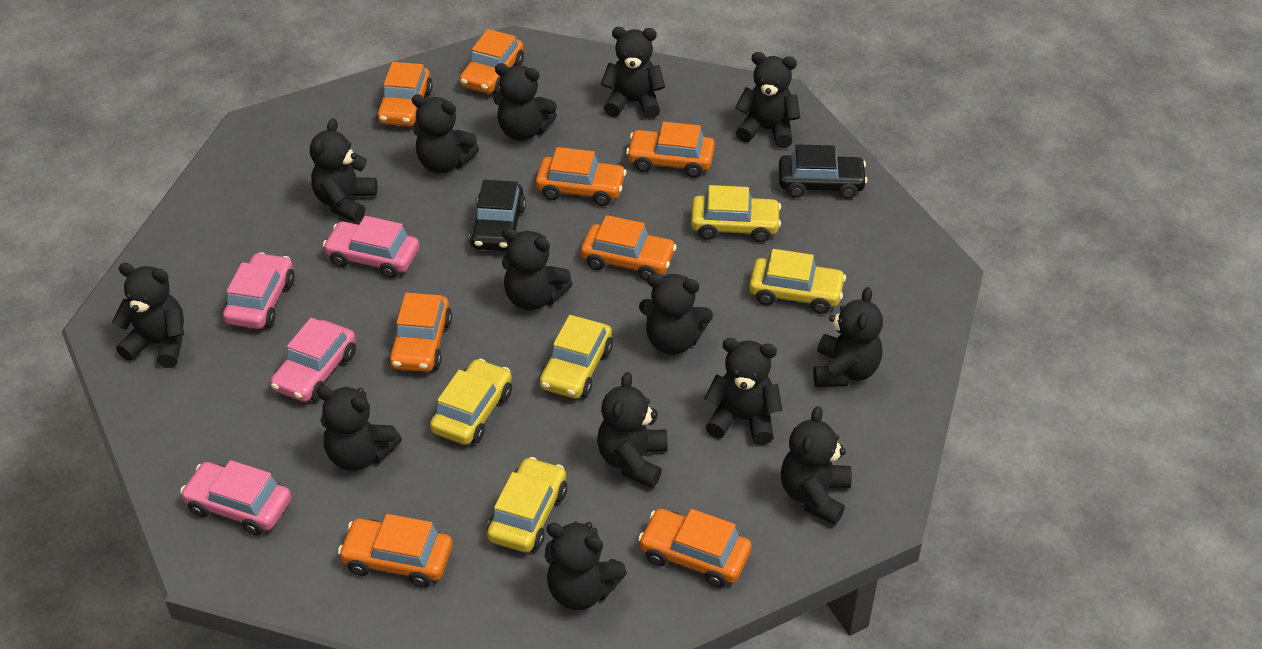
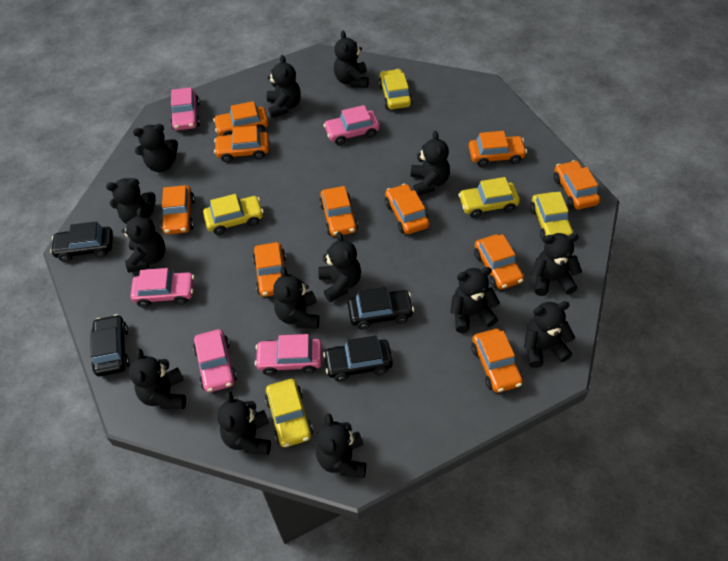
black car: [469,180,526,251] [779,145,868,199] = 2 -> [50,221,113,262] [90,314,129,376] [323,336,393,382] [348,287,414,330] = 4
orange car: [338,514,453,588] [376,62,433,126] [388,293,452,372] [459,29,524,94] [536,147,627,206] [581,215,677,281] [626,122,715,178] [638,509,752,588] = 8 -> [161,185,195,234] [213,101,269,136] [214,126,269,162] [253,242,286,297] [319,186,358,236] [385,184,430,234] [469,131,527,167] [471,329,523,393] [474,234,524,289] [554,160,600,210] = 10
pink car: [180,460,292,536] [223,252,295,329] [270,318,356,402] [323,216,419,279] = 4 -> [130,268,194,308] [170,87,200,130] [193,329,237,392] [255,334,322,376] [323,105,380,145] = 5

